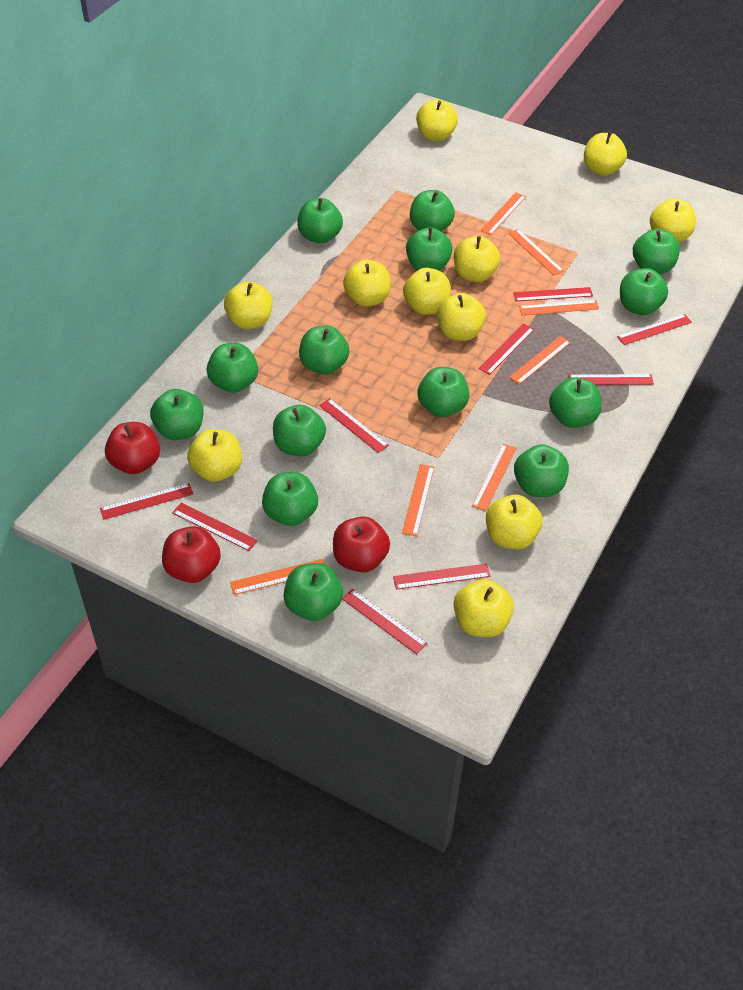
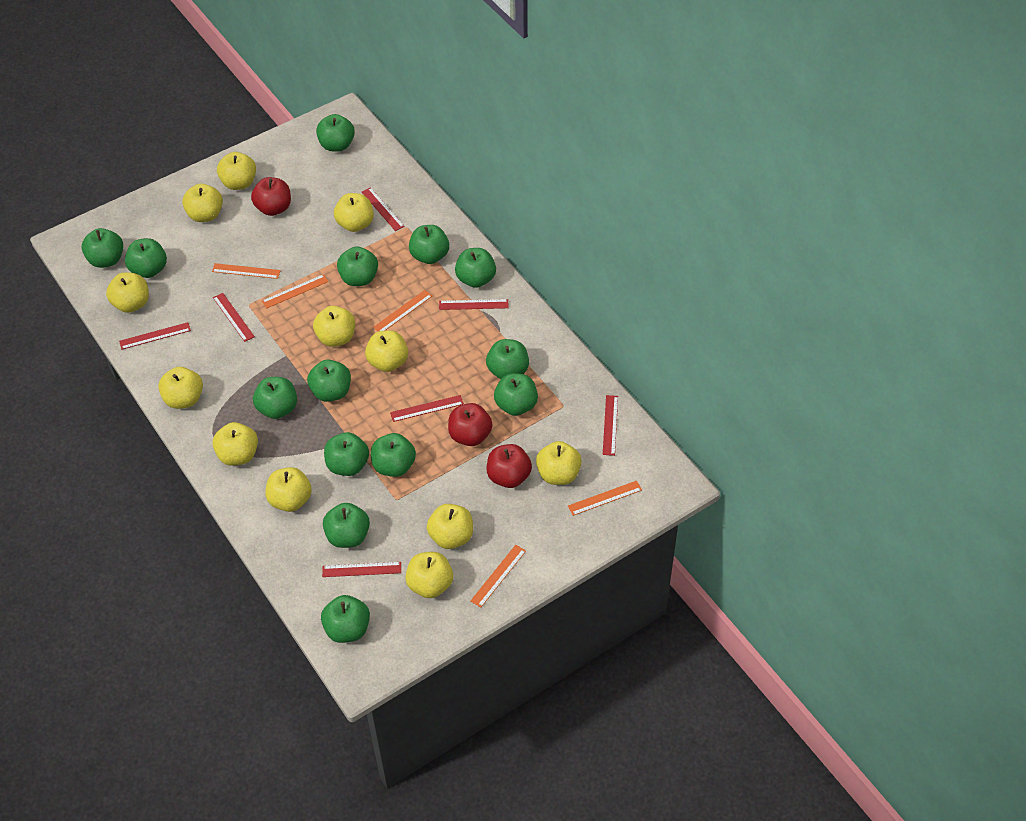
orange ruler: [230,559,325,595] [402,464,434,536] [472,444,517,511] [480,192,526,235] [508,229,564,275] [509,336,571,384] [519,300,599,315] = 7 -> [212,263,281,279] [262,274,328,309] [373,290,432,332] [471,545,526,607] [568,481,642,516] = 5
red ruler: [100,483,193,520] [172,503,258,551] [319,398,389,453] [342,589,427,654] [393,564,490,590] [478,324,534,375] [513,287,593,301] [568,374,654,385] [617,314,692,345] = 9 -> [119,322,191,350] [213,293,255,342] [322,562,401,577] [362,187,405,231] [390,395,464,422] [439,299,508,310] [603,395,618,456] = 7
yellow apple: [187,429,242,482] [224,281,273,329] [343,259,391,307] [403,268,451,315] [416,99,458,141] [437,293,486,341] [454,236,500,282] [454,579,514,637] [486,495,542,549] [584,132,627,176] [650,198,696,242] = 11 -> [106,272,149,313] [158,367,203,409] [182,184,223,222] [212,422,258,466] [217,152,256,190] [266,467,312,512] [313,306,355,347] [334,193,374,232] [365,330,408,372] [405,552,453,598] [427,504,473,549] [536,441,582,485] = 12

